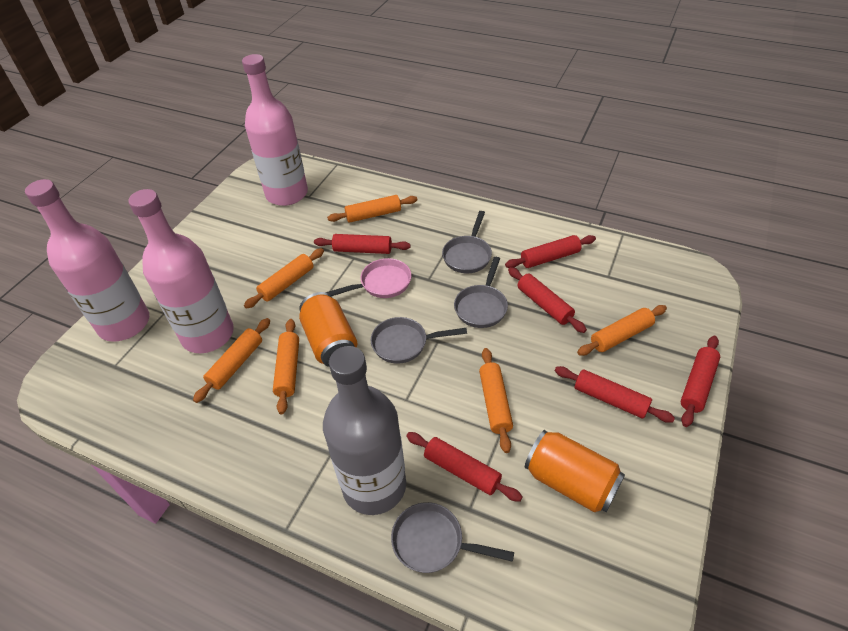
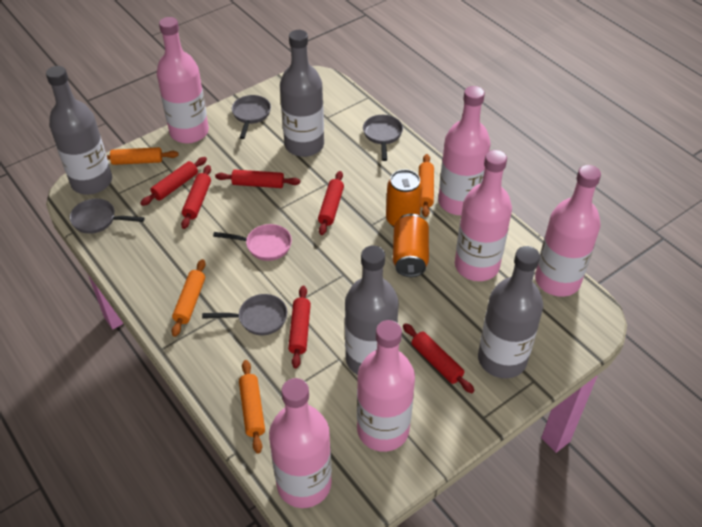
grey bottle: [323,346,406,515] = 1 -> [46,66,112,194] [280,30,324,157] [345,245,399,375] [478,246,543,378] = 4
orange rolling pin: [193,318,270,403] [244,248,324,309] [273,319,299,414] [327,195,417,223] [479,348,513,453] [577,305,667,356] = 6 -> [107,147,179,165] [172,259,206,337] [239,360,265,454] [419,154,434,217] = 4
pink bottle: [25,179,149,342] [128,189,234,353] [242,54,308,206] = 3 -> [157,17,209,143] [269,378,332,508] [357,320,415,452] [438,86,490,215] [455,150,512,281] [535,165,601,297] = 6

